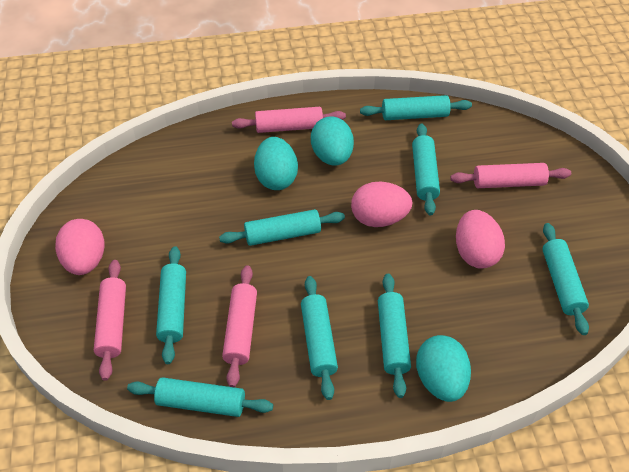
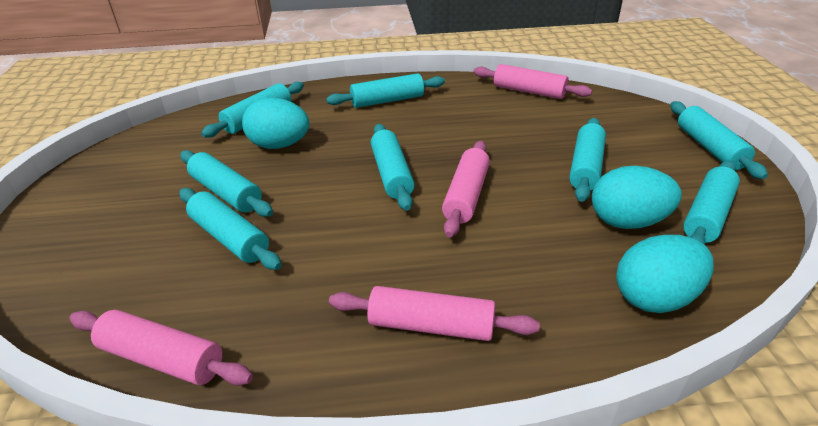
pink egg: [55,219,104,275] [351,181,413,227] [456,210,505,269] = 3 -> none = 0

